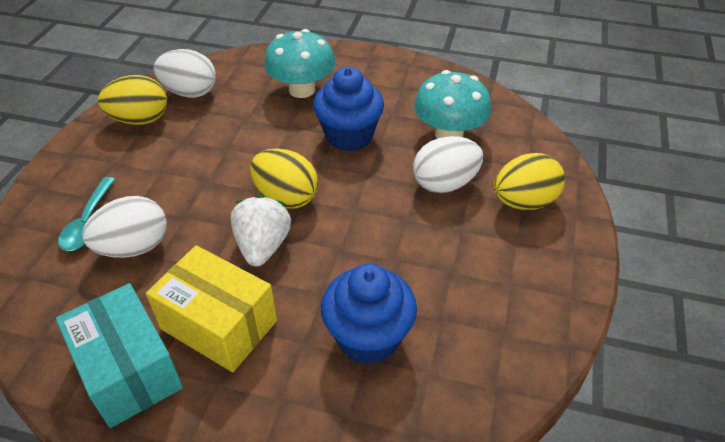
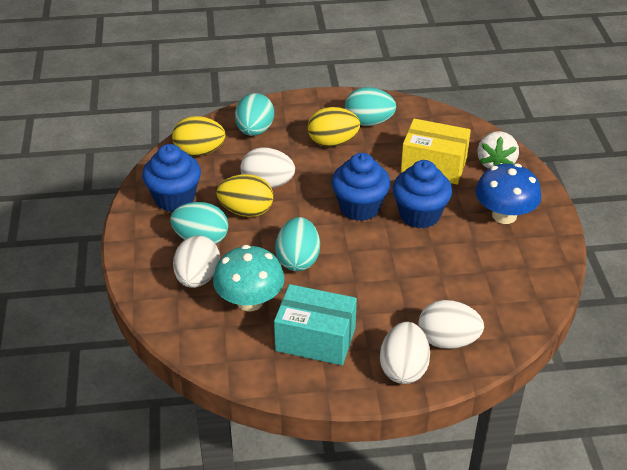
blue cupcake: [313,67,384,151] [321,264,417,365] = 2 -> [142,144,201,212] [331,153,391,221] [393,160,452,228] = 3
blue mushroom: none = 0 -> [475,164,541,224] = 1
turquoise egg: none = 0 -> [170,202,228,244] [235,93,274,136] [275,217,320,271] [345,87,396,126] = 4
turquoise mushroom: [264,29,335,98] [414,70,491,139] = 2 -> [213,245,285,311] = 1
turquoise spoon: [58,177,115,251] = 1 -> none = 0
white egg: [82,196,167,258] [154,49,216,98] [413,136,483,193] = 3 -> [173,236,220,288] [240,147,295,188] [380,322,430,384] [418,300,484,349] = 4

